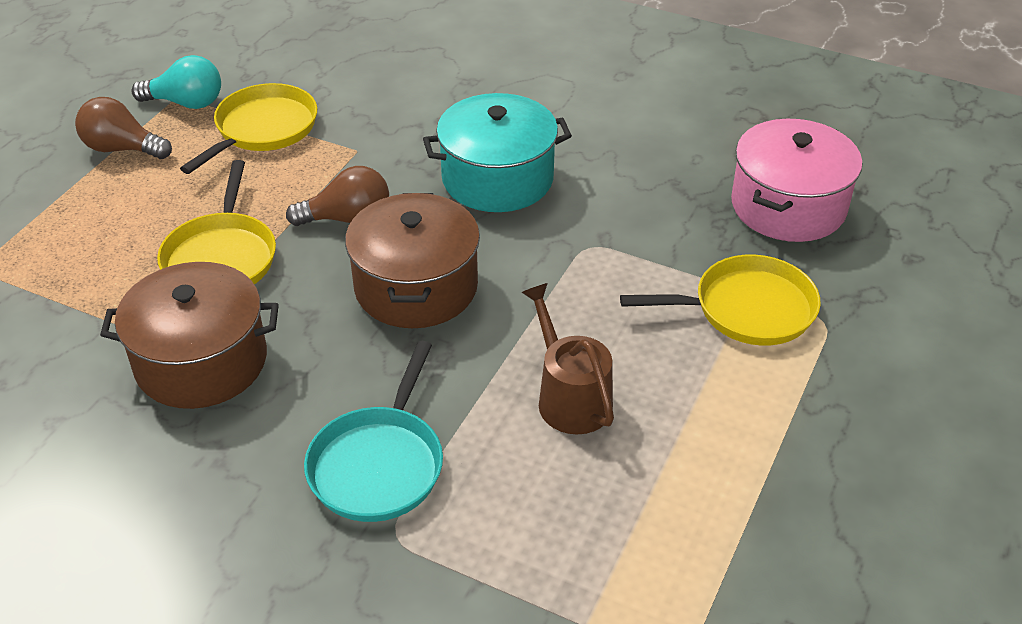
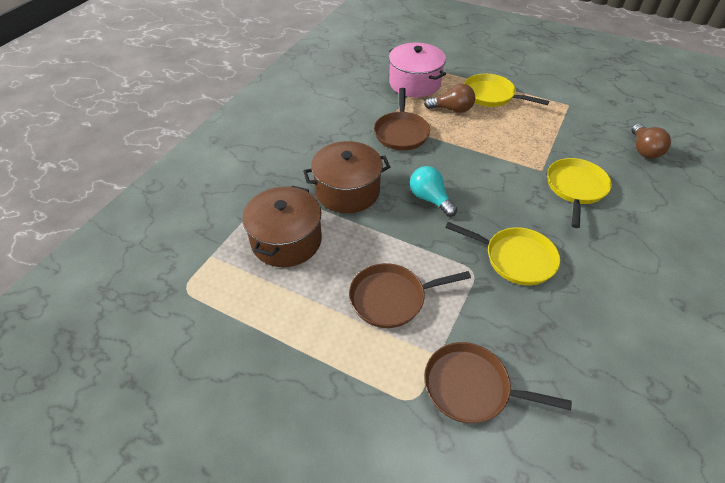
brown pan: none = 0 -> [349,263,471,328] [374,88,430,150] [424,342,572,423] = 3
brown watering can: [522,283,614,434] = 1 -> none = 0
turquoise pan: [304,341,443,522] = 1 -> none = 0
turquoise pot: [423,93,572,212] = 1 -> none = 0

